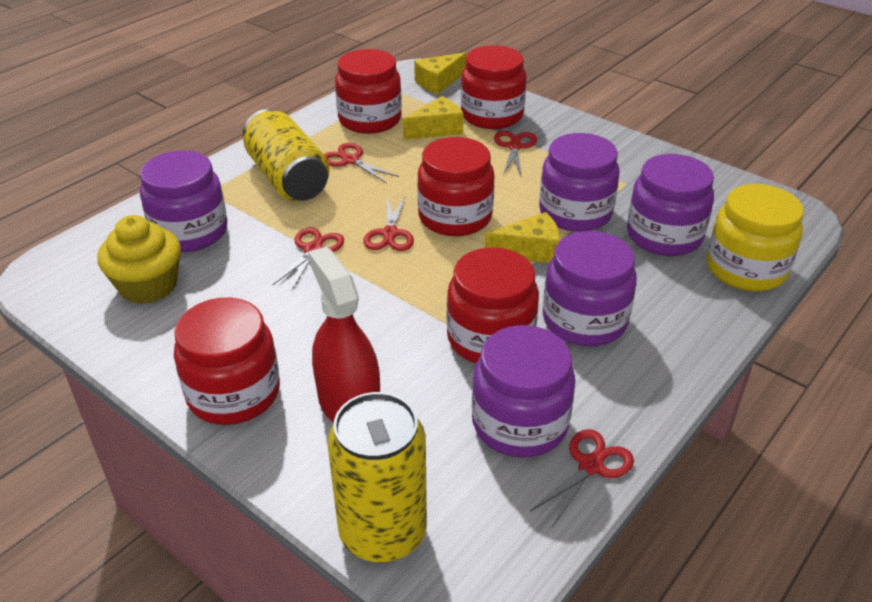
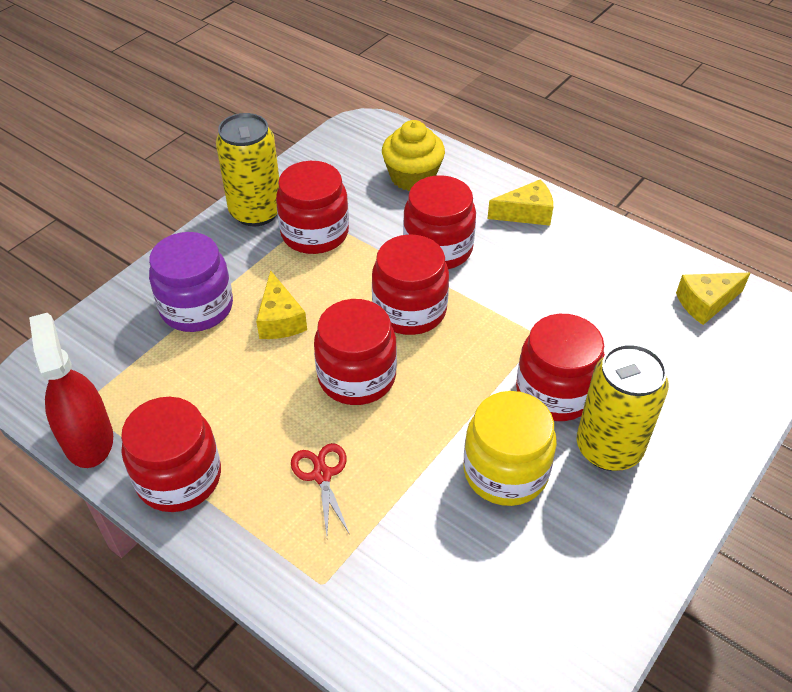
purple jar: [140,150,227,252] [472,325,576,458] [539,133,620,232] [543,231,637,346] [627,154,714,256] = 5 -> [149,232,233,332] = 1
red jar: [174,298,280,425] [335,49,402,134] [417,137,495,236] [447,247,539,363] [461,45,527,129] = 5 -> [121,397,221,512] [276,161,349,254] [314,299,397,405] [372,234,449,335] [403,175,476,269] [516,314,605,421] = 6
red scissors: [272,227,344,290] [324,143,399,183] [363,195,414,251] [494,131,537,176] [530,429,634,528] = 5 -> [291,443,350,536] = 1

